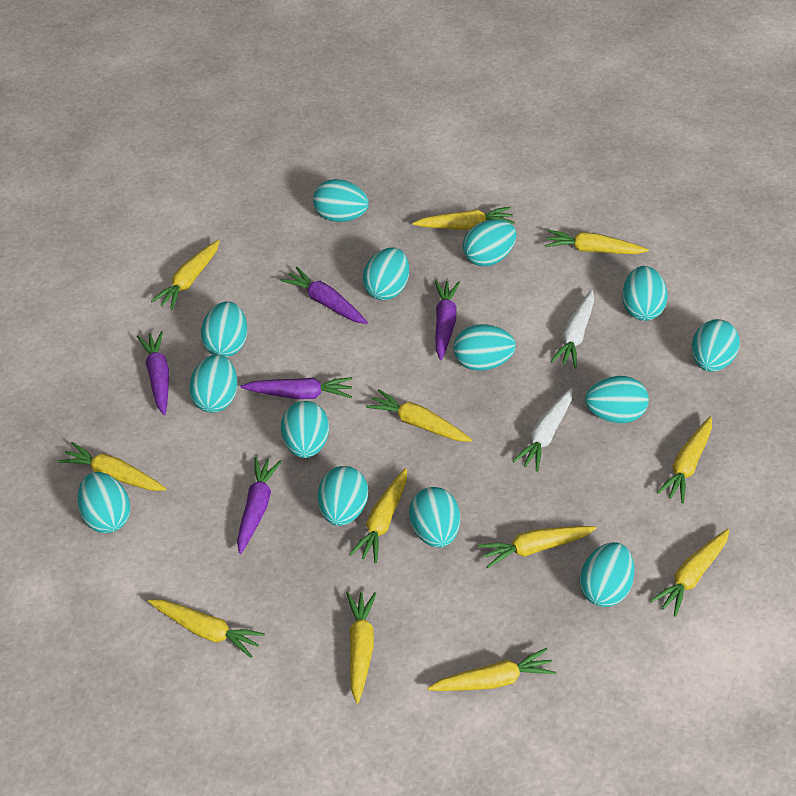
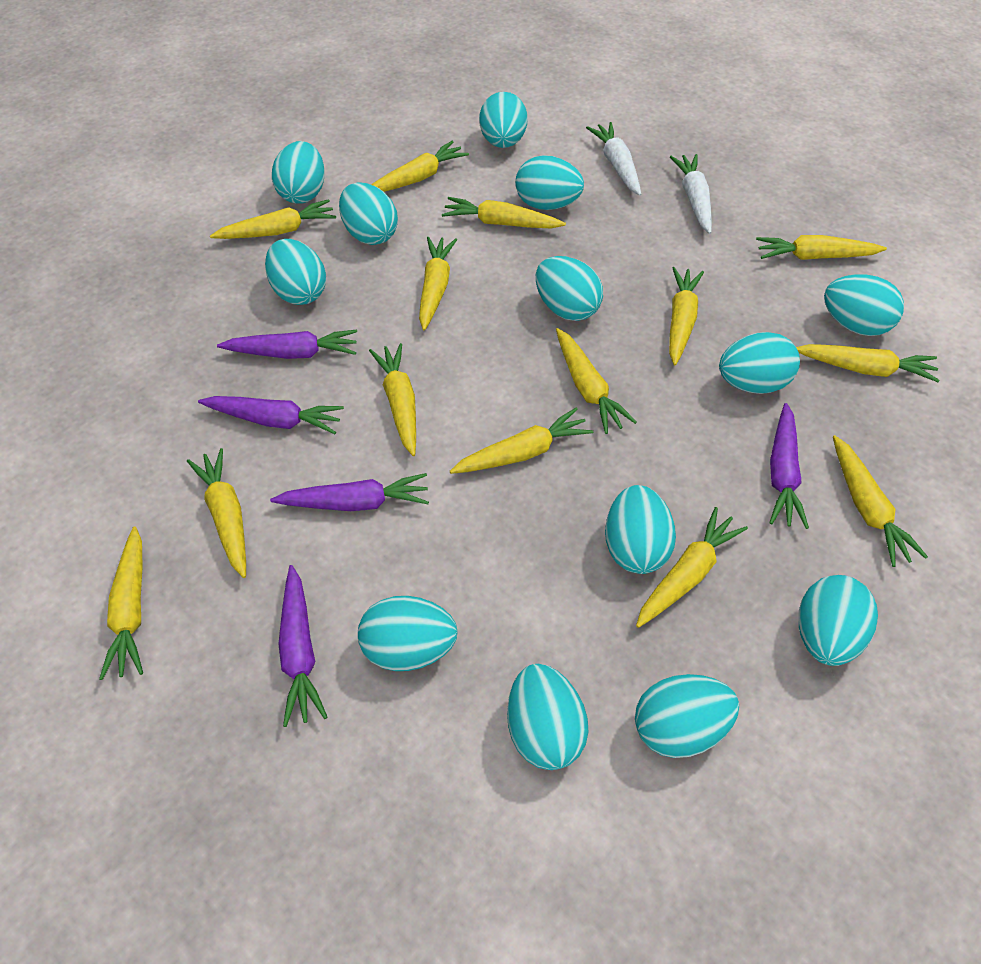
turquoise egg: [77,472,131,533] [189,354,237,413] [201,301,247,357] [281,401,329,458] [313,179,369,222] [318,466,368,526] [362,247,409,300] [409,487,460,548] [454,324,516,371] [463,219,516,266] [580,542,635,607] [585,376,649,423] [622,266,668,321] [691,319,740,372] = 14 -> [265,239,326,305] [272,141,325,204] [339,183,398,245] [358,596,458,671] [479,92,527,148] [507,664,589,770] [515,155,584,210] [536,256,603,321] [605,485,676,574] [635,674,739,758] [719,332,800,394] [799,575,878,666] [824,274,904,336] = 13
yellow carrot: [58,442,167,491] [148,599,265,658] [151,240,220,310] [346,592,376,704] [349,468,407,563] [366,389,472,442] [412,207,515,230] [428,648,556,691] [478,526,596,568] [545,230,649,254] [650,529,729,617] [657,417,712,503] = 12 -> [99,526,143,680] [187,448,246,578] [210,199,336,239] [369,343,416,456] [371,141,469,192] [419,237,457,331] [442,197,566,228] [450,407,593,474] [556,328,637,434] [636,507,748,628] [669,267,704,365] [756,235,887,260] [796,344,940,382] [833,435,928,567] = 14

